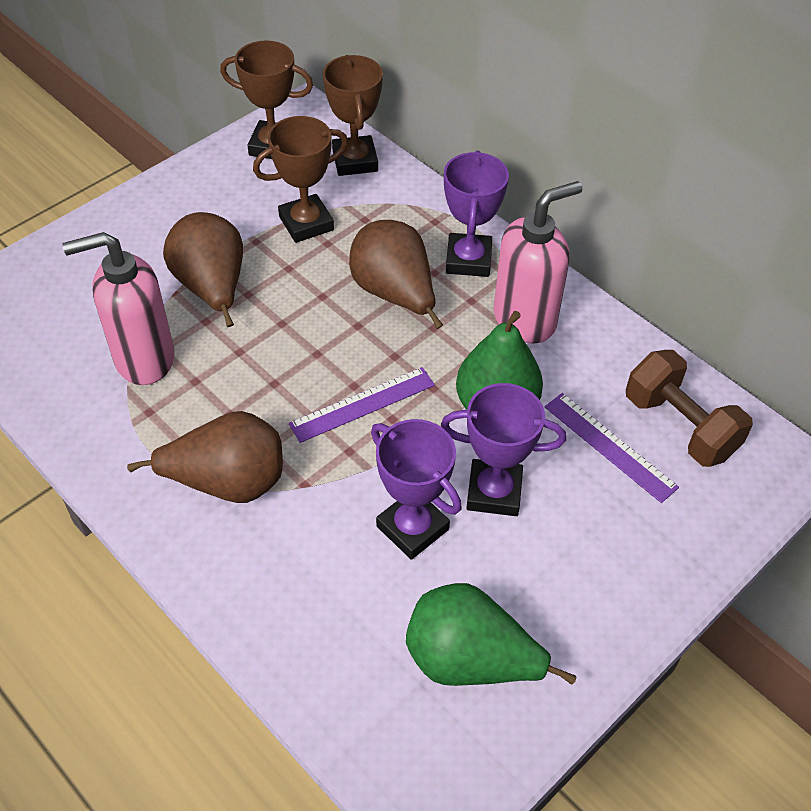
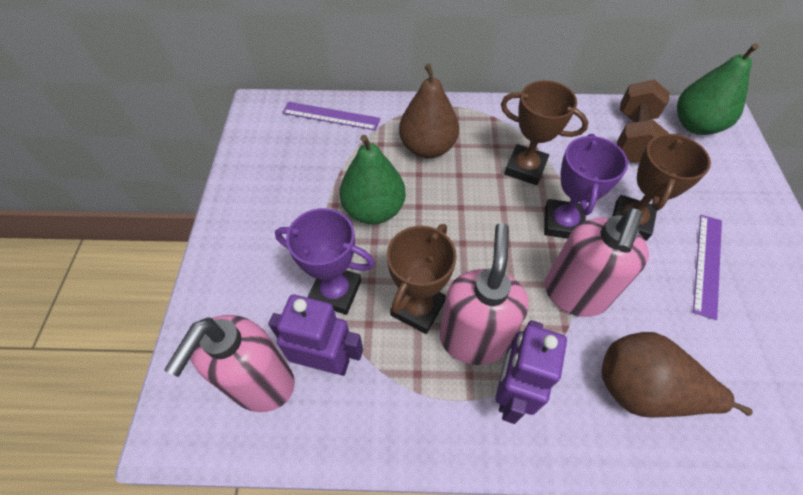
brown pear: [127,411,283,503] [163,212,243,327] [349,220,443,329] = 3 -> [399,64,459,159] [602,332,753,418] = 2
pink soap dispenser: [62,232,174,385] [493,181,583,344] = 2 -> [164,315,295,412] [440,223,529,365] [545,208,649,317] = 3
purple robot: none = 0 -> [268,295,363,376] [495,320,567,424] = 2
purple trophy: [371,419,462,560] [441,383,566,516] [444,151,509,277] = 3 -> [275,208,375,315] [544,134,628,239] = 2

